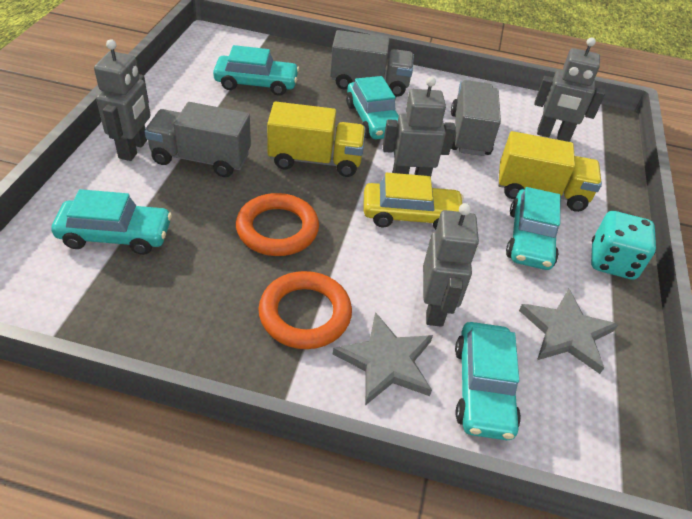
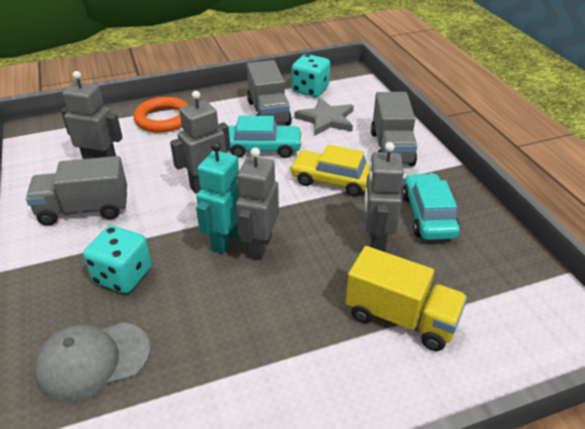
grey cap: none = 0 -> [34,322,150,403] = 1
grey star: [333,312,433,406] [519,289,618,374] = 2 -> [295,98,354,136] = 1
orange ring: [236,193,319,256] [258,271,352,349] = 2 -> [134,97,189,133] = 1
turquoise car: [51,189,172,255] [213,45,299,96] [346,76,399,139] [455,322,521,440] [506,187,560,270] = 5 -> [229,116,303,158] [402,173,460,240] = 2
turquoise dice: [591,211,656,280] = 1 -> [83,226,152,293] [291,54,330,97] = 2
turquoise robot: none = 0 -> [196,142,240,254] = 1
yellow truck: [267,102,366,177] [498,131,602,212] = 2 -> [345,246,467,351] = 1

